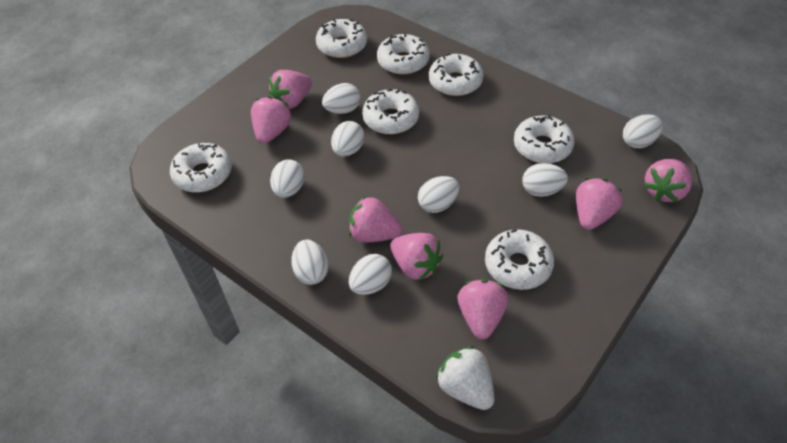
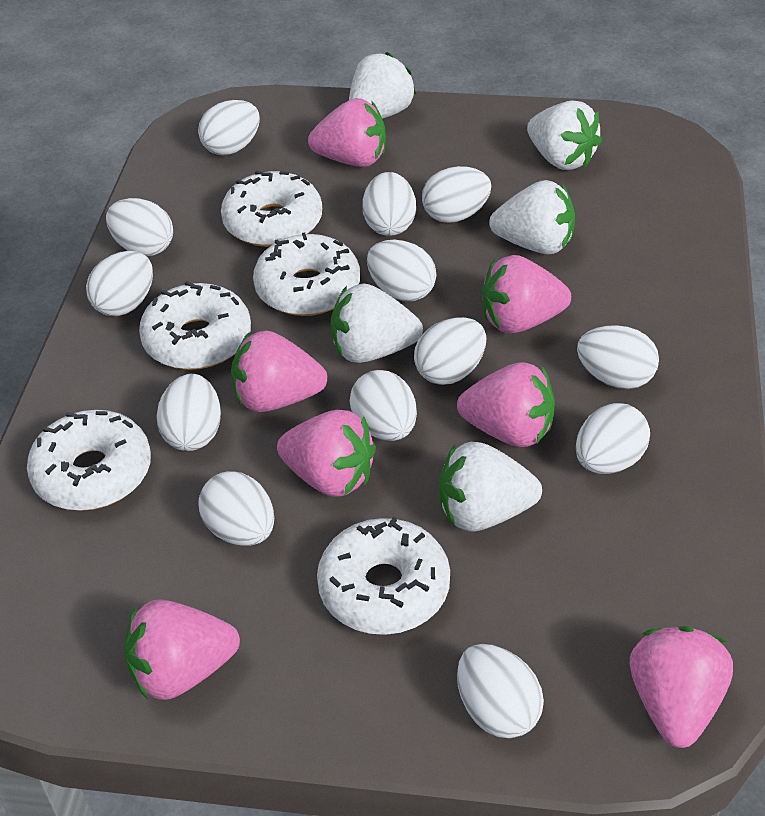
white donut: [170,143,232,193] [316,19,367,58] [362,89,419,134] [377,33,430,75] [429,53,484,96] [485,229,554,290] [514,115,574,163] = 7 -> [27,410,151,511] [139,281,251,370] [221,170,322,247] [253,232,360,316] [317,517,450,635] = 5
white egg: [270,159,305,198] [291,240,329,285] [322,83,361,114] [331,121,365,157] [349,254,392,295] [418,176,459,213] [522,163,568,197] [623,114,663,148] = 8 -> [86,251,153,316] [106,198,173,256] [156,374,221,451] [198,100,260,155] [198,471,274,546] [350,370,417,441] [362,172,416,236] [367,240,437,301] [414,317,486,385] [422,166,491,223] [457,644,544,738] [576,403,650,474] [577,325,659,389] = 13
white strawberry: [436,346,494,410] = 1 -> [330,284,423,363] [349,52,416,119] [439,442,542,532] [489,180,575,254] [527,101,602,170] = 5

